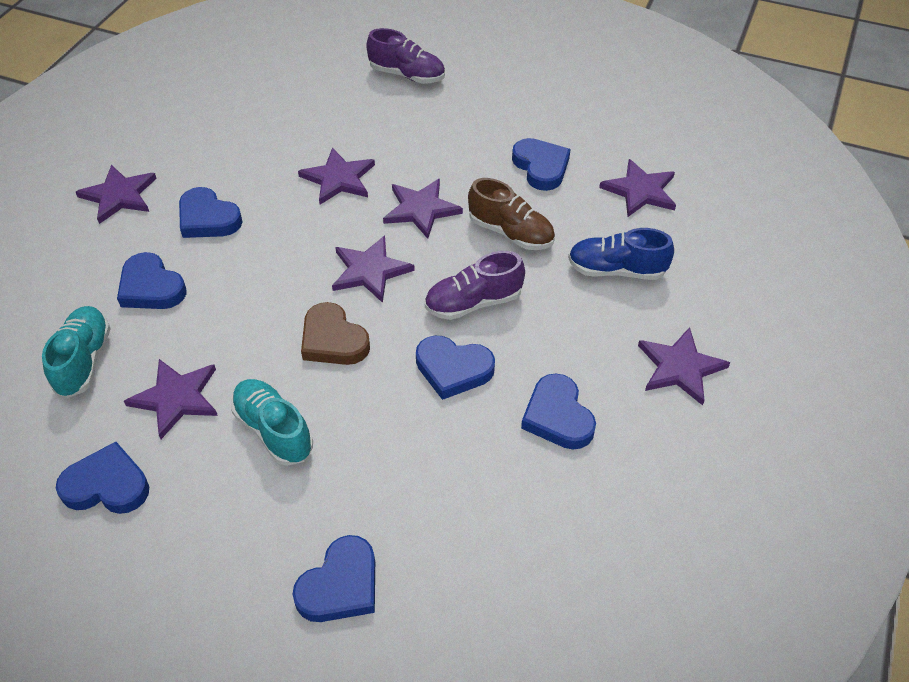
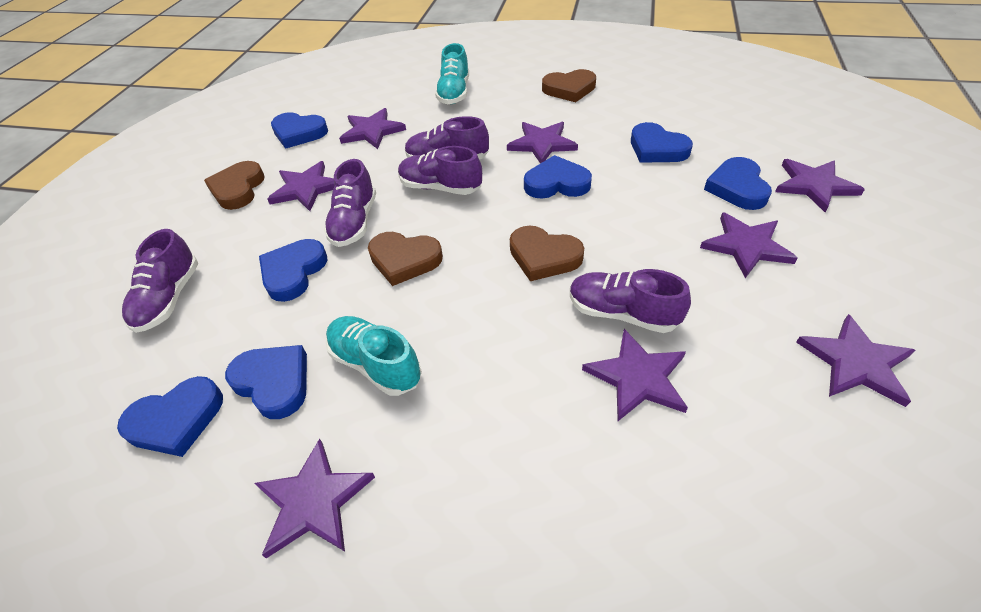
blue shoe: [568,228,674,280] = 1 -> none = 0
brown heart: [301,302,370,365] = 1 -> [204,161,265,210] [368,232,443,286] [510,226,584,281] [542,69,596,102] = 4
brown shoe: [468,178,555,250] = 1 -> none = 0
purple shoe: [366,28,445,84] [425,251,525,320] = 2 -> [122,229,198,333] [324,159,376,247] [398,146,482,195] [405,116,489,160] [570,269,691,333] = 5
purple star: [76,165,157,224] [124,359,218,439] [298,148,375,205] [332,235,415,303] [383,179,463,239] [599,159,676,217] [638,327,730,405] = 7 -> [255,439,375,559] [267,161,334,211] [339,108,406,149] [507,122,578,164] [582,329,688,421] [700,212,797,278] [775,159,865,212] [796,314,915,407] = 8

